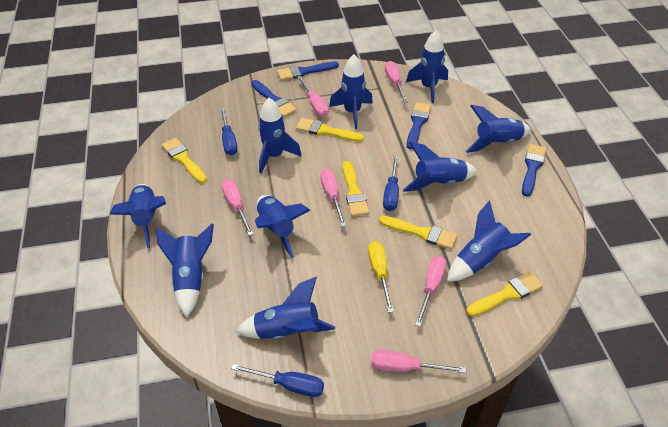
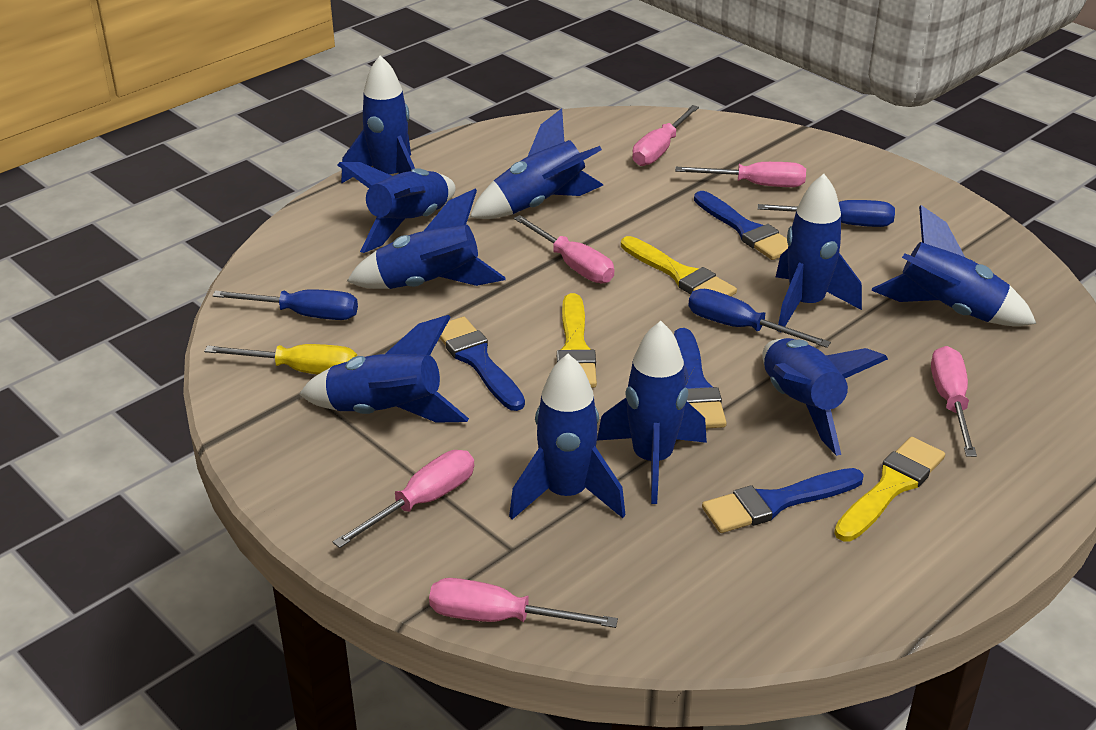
yellow brush: [161,138,207,183] [296,118,364,142] [343,161,369,216] [379,216,457,249] [466,272,543,316] = 5 -> [557,293,597,388] [621,236,737,296] [834,437,945,542] = 3

